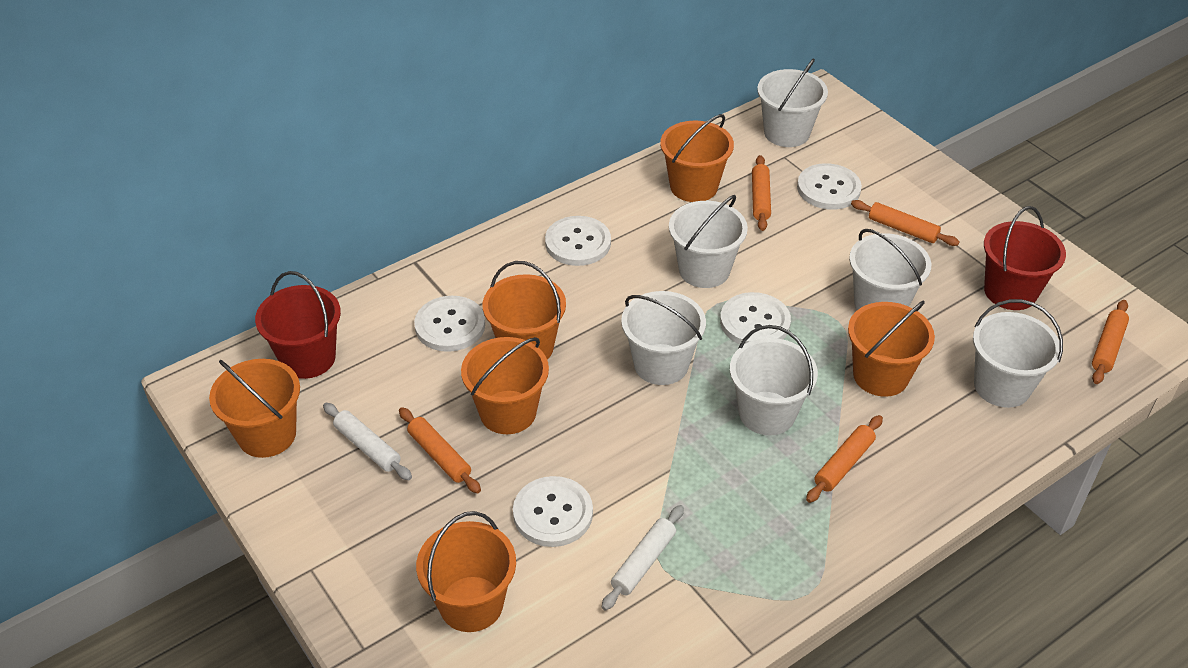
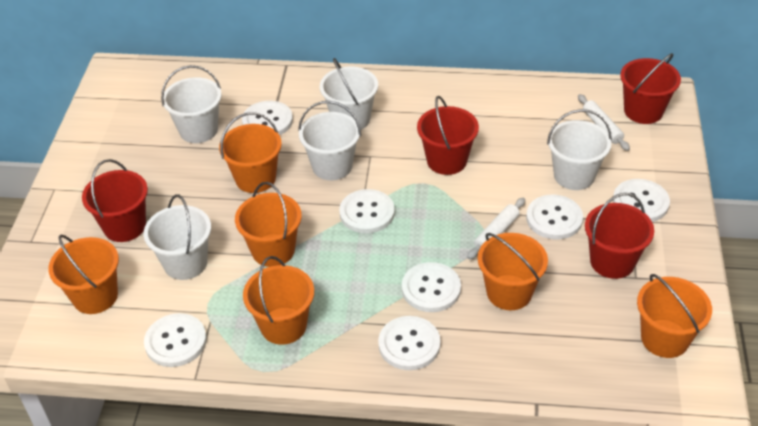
orange rolling pin: [399,407,481,493] [752,155,771,231] [806,415,883,503] [851,200,960,246] [1092,300,1129,384] = 5 -> none = 0
red bucket: [255,271,341,379] [984,206,1066,310] = 2 -> [82,159,148,242] [417,96,479,175] [585,193,654,279] [620,53,681,124] = 4
white bucket: [621,291,706,385] [669,195,748,288] [730,325,818,435] [757,58,828,147] [849,229,931,310] [973,299,1063,408] = 6 -> [143,195,211,280] [161,65,222,143] [298,101,361,180] [320,58,378,130] [547,109,612,190] = 5
white button: [414,296,485,352] [513,476,593,547] [545,216,611,266] [720,292,791,344] [797,163,862,210] = 5 -> [144,313,207,367] [242,101,293,135] [339,189,395,233] [378,316,441,370] [402,262,461,312] [526,195,583,240] [613,179,670,222] = 7

